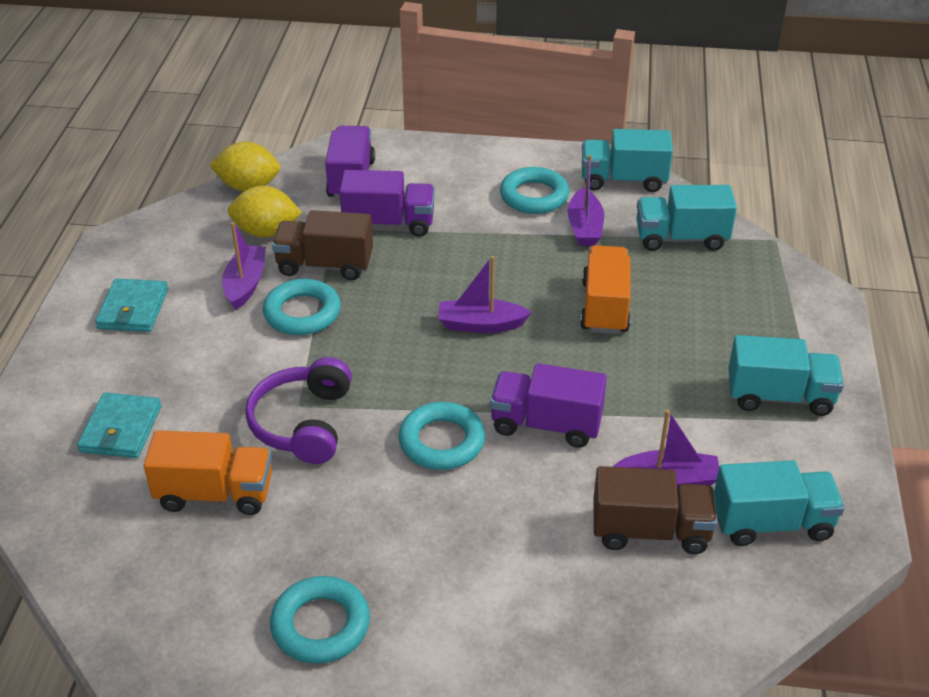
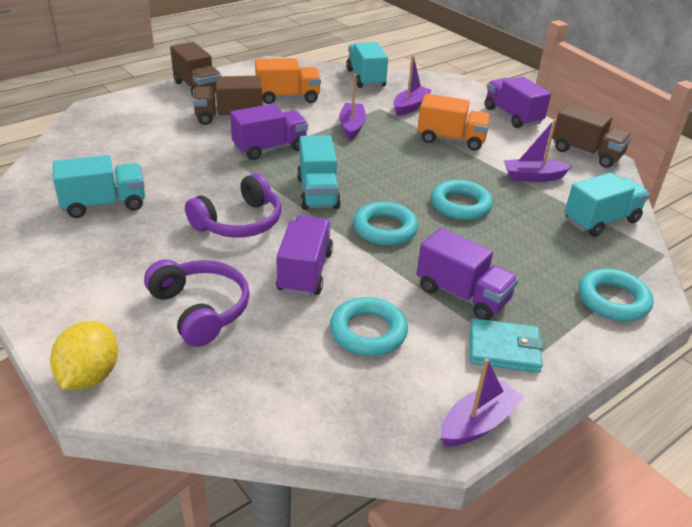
brown truck: [272,210,373,280] [593,466,717,554] = 2 -> [170,42,221,97] [193,76,262,125] [552,103,632,168] = 3
purple headphones: [245,357,352,464] = 1 -> [144,259,250,347] [185,173,281,238] = 2
purple truck: [325,126,375,199] [340,170,435,237] [490,363,607,448] = 3 -> [230,104,308,160] [276,215,333,296] [417,228,518,320] [485,77,551,128] = 4
turquoise wallet: [77,392,161,458] [95,278,168,332] = 2 -> [470,318,544,373] = 1
yellow lemon: [210,142,280,191] [228,186,302,237] = 2 -> [50,321,118,390] = 1

